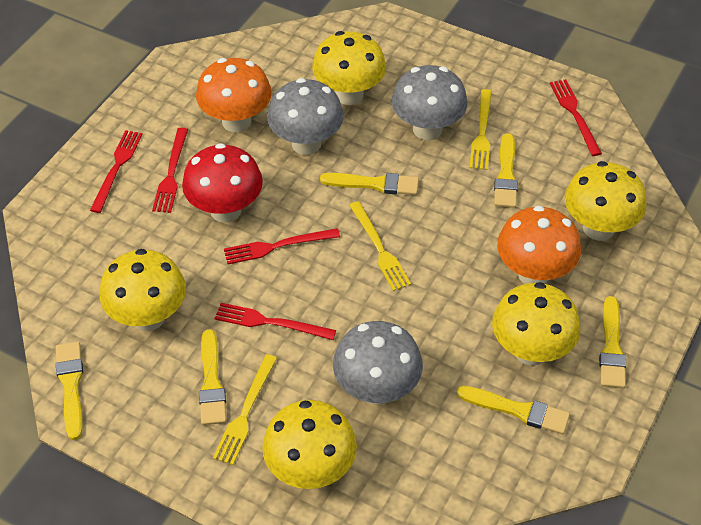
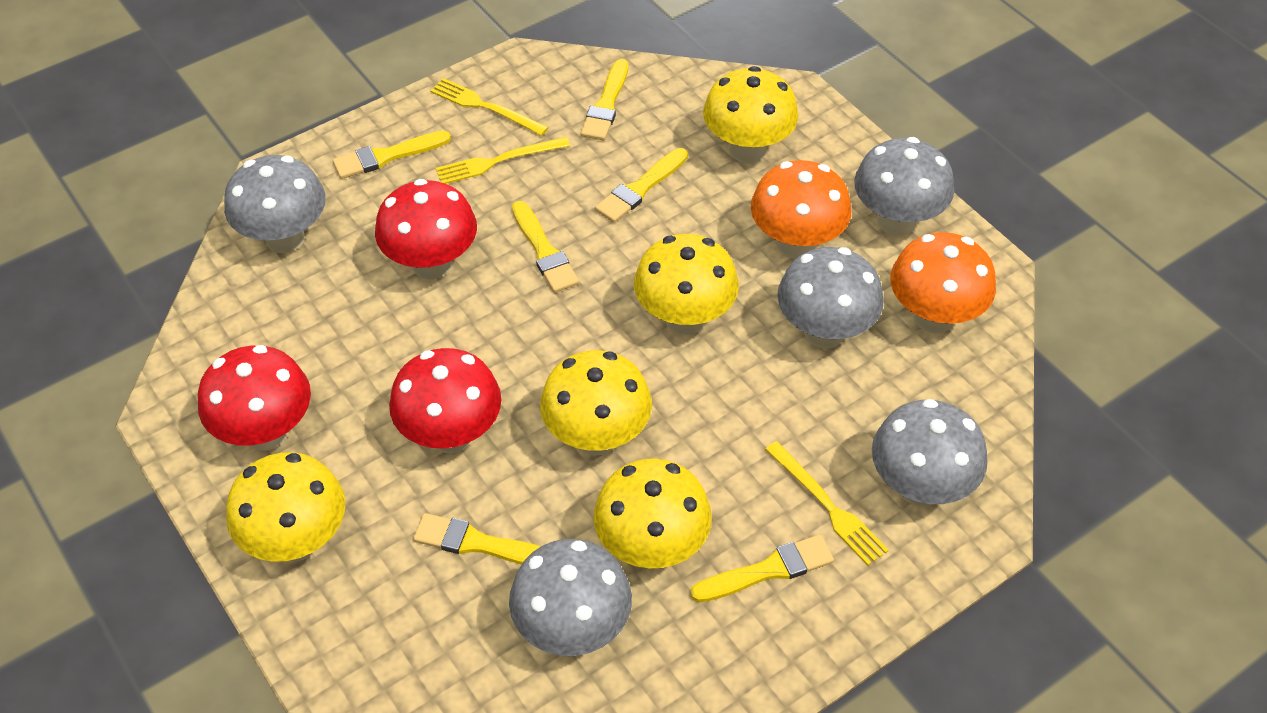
grey mushroom: [267,78,344,155] [333,321,423,405] [392,65,468,140] = 3 -> [224,155,326,253] [509,539,632,656] [777,247,884,349] [854,137,954,236] [872,399,988,507] = 5
red fork: [90,130,143,213] [152,128,188,213] [215,303,336,340] [224,228,340,264] [550,79,602,156] = 5 -> none = 0
red mushroom: [182,143,263,223] = 1 -> [198,345,311,451] [375,179,477,280] [389,348,502,453] = 3

